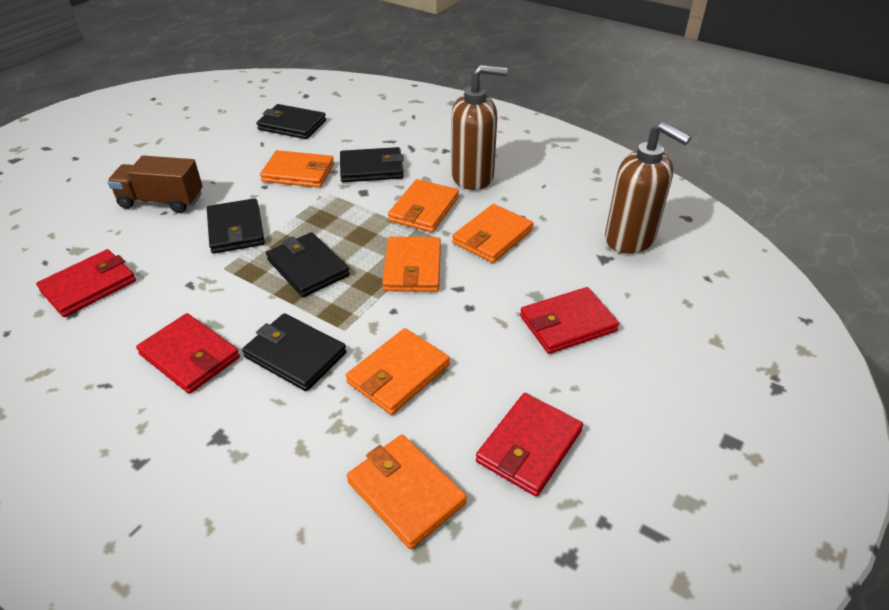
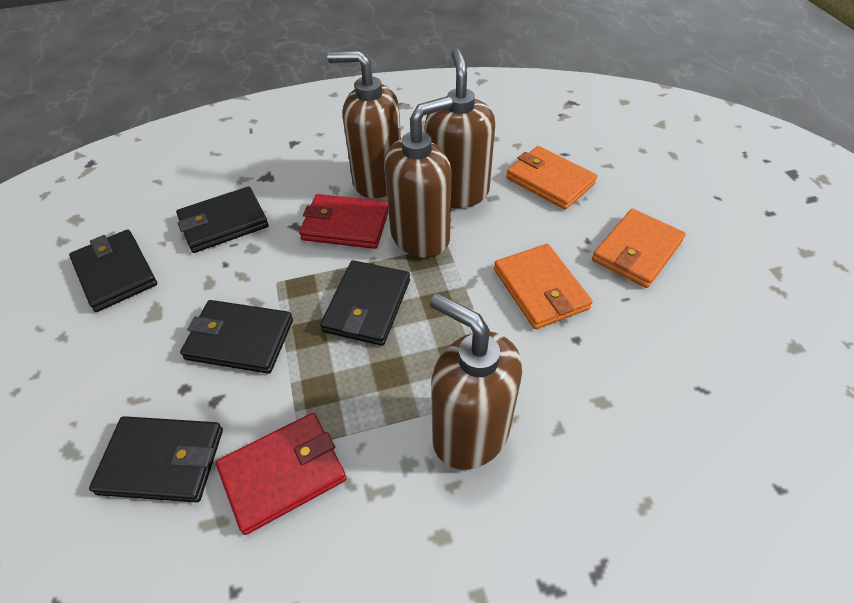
brown soap dispenser: [451,65,508,190] [605,122,691,254] = 2 -> [327,50,401,199] [384,96,453,258] [425,48,495,208] [430,293,522,470] = 4
brown truck: [107,155,203,213] = 1 -> none = 0
orange wallet: [260,150,334,188] [346,328,450,415] [347,434,467,549] [382,237,441,292] [388,179,459,232] [452,204,534,263] = 6 -> [494,244,593,329] [506,146,597,210] [592,209,686,288] = 3
red wallet: [36,249,136,317] [136,313,240,394] [476,393,583,497] [520,287,619,354] = 4 -> [216,413,347,535] [299,194,388,249] = 2

